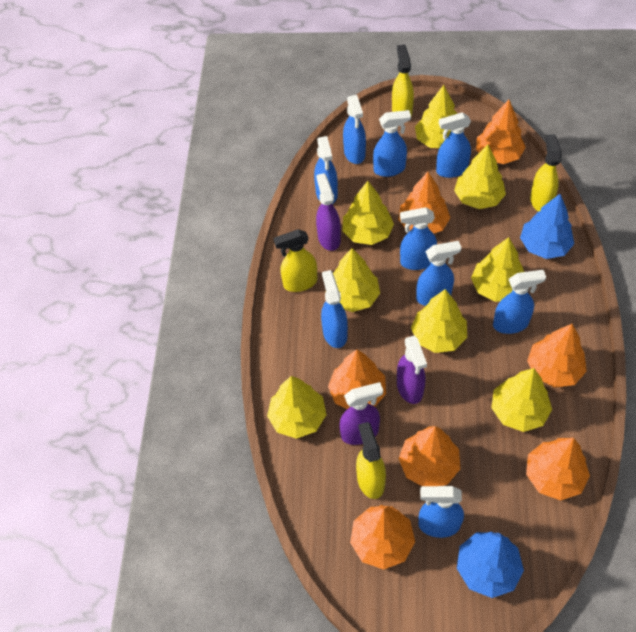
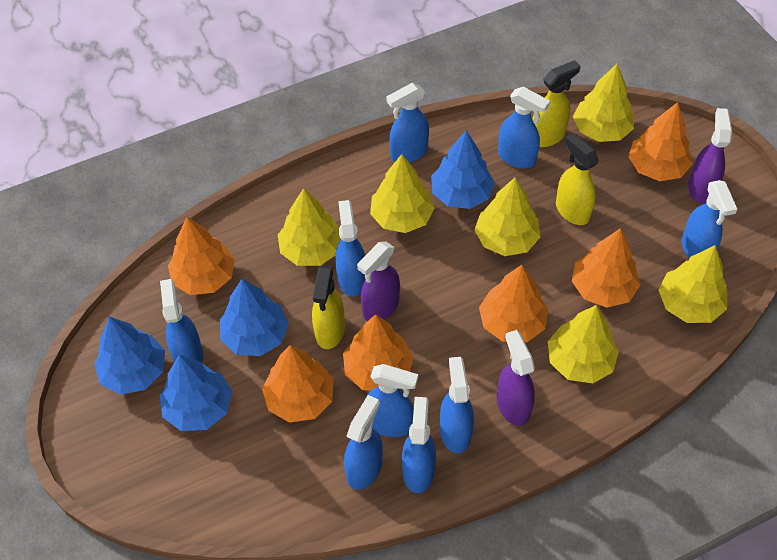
blue tree: [457,532,524,598] [520,194,574,259] = 2 -> [94,317,165,395] [160,355,232,431] [220,279,289,356] [431,130,495,209] = 4
orange tree: [328,349,386,409] [350,505,415,570] [398,172,450,234] [399,426,460,486] [476,100,526,164] [526,438,590,501] [527,324,587,388] = 7 -> [168,217,235,295] [262,345,334,423] [343,314,414,391] [479,265,548,342] [572,228,640,308] [629,102,692,181] = 6
yellow spray bottle: [274,229,317,292] [356,422,386,499] [392,44,414,116] [530,134,561,212] = 4 -> [312,265,345,349] [532,60,581,147] [556,133,599,225] = 3
yellow tree: [267,376,326,439] [333,248,380,312] [343,181,394,245] [411,289,467,353] [415,85,457,148] [454,144,506,209] [471,237,525,302] [491,368,552,432] = 8 -> [278,188,341,266] [370,154,435,233] [475,177,540,256] [548,305,619,383] [573,64,634,142] [658,245,727,323] = 6

